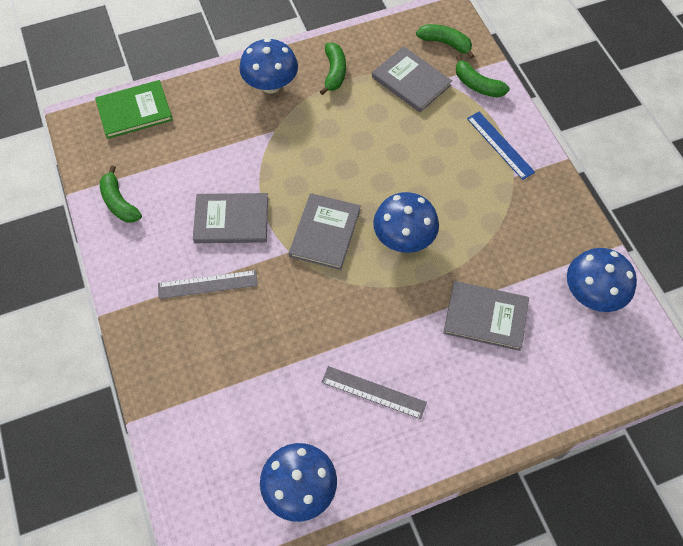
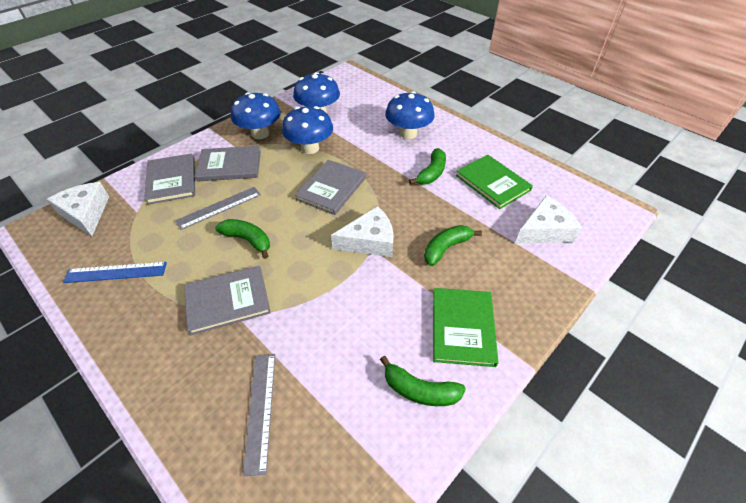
green book: [95,80,173,139] = 1 -> [433,288,499,367] [456,155,533,209] = 2
white cheese: none = 0 -> [47,182,109,236] [331,206,393,257] [515,196,582,243] = 3

